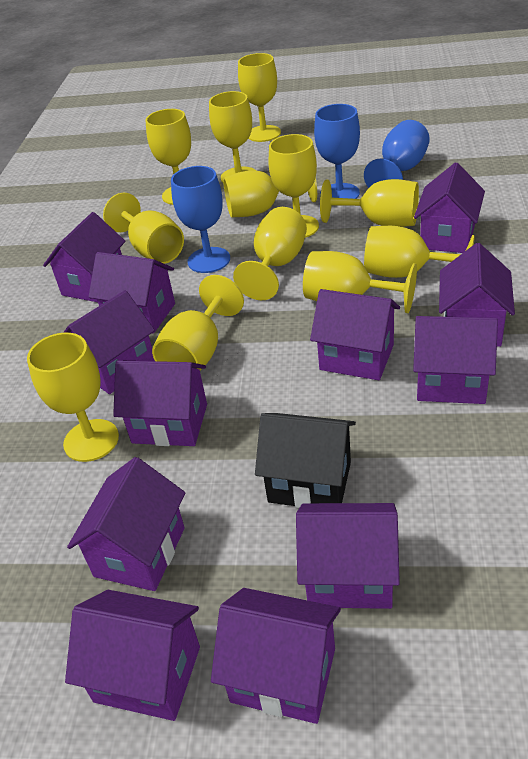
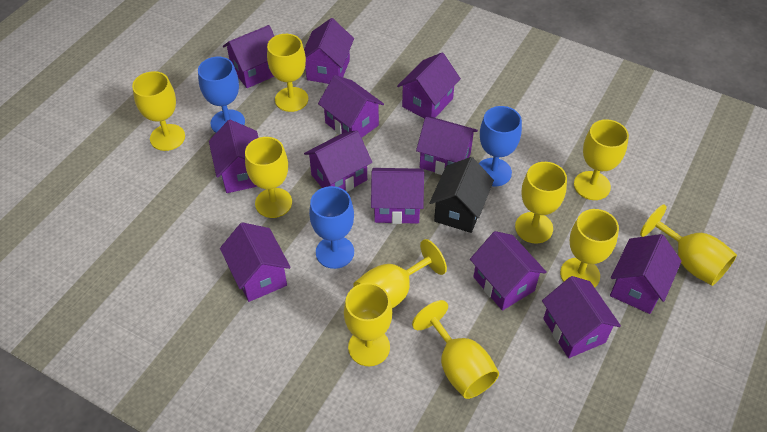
yellow goblet: [27,333,119,462] [103,193,184,264] [145,109,191,205] [152,275,244,371] [209,91,256,183] [223,171,317,218] [233,207,307,300] [238,53,281,142] [269,134,319,238] [303,251,417,313] [320,179,419,227] [364,226,475,278] = 12 -> [132,71,185,151] [245,137,292,218] [267,34,308,112] [344,283,392,366] [353,239,447,308] [412,300,499,399] [515,162,567,244] [560,209,619,287] [574,119,629,200] [640,205,737,286] = 10

